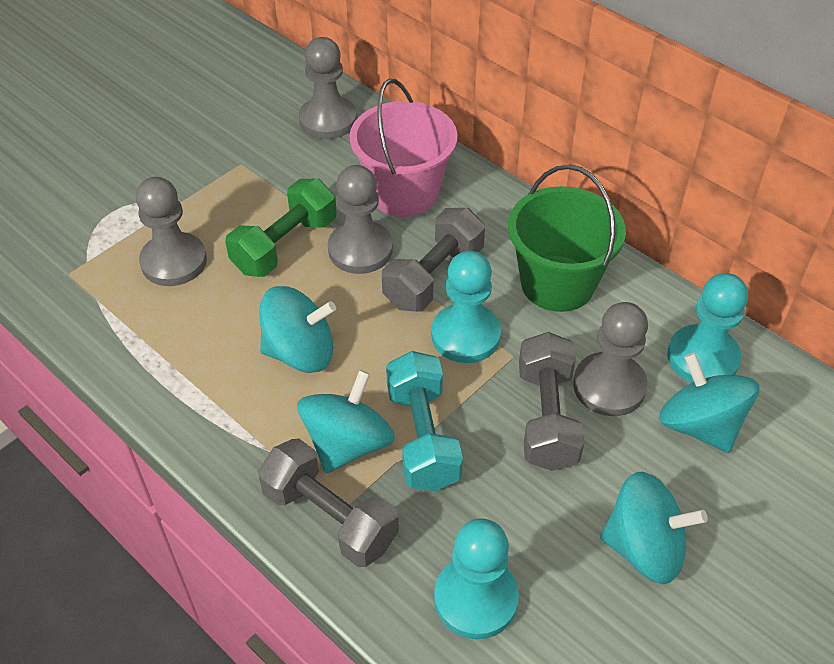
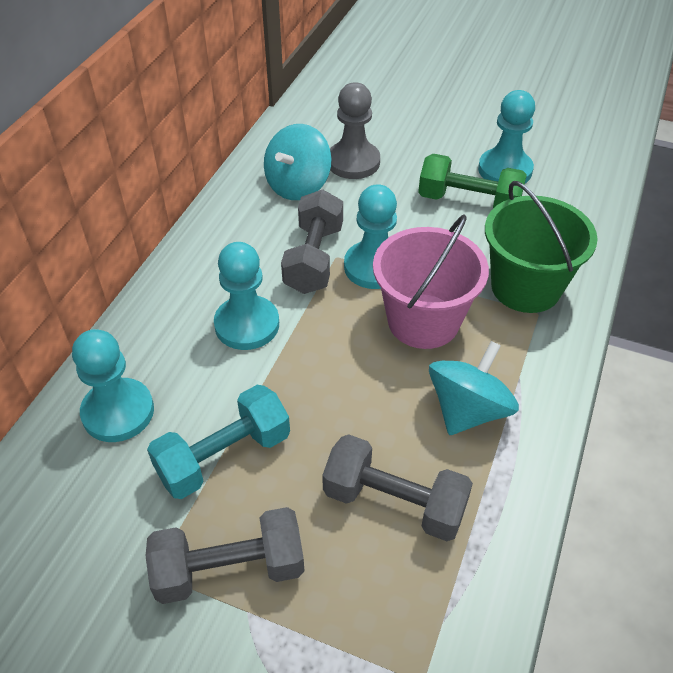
grey pawn: [136,177,207,286] [299,37,357,139] [328,165,393,274] [573,302,648,416] = 4 -> [330,82,380,179] = 1
turquoise pawn: [431,251,501,363] [434,519,519,639] [667,273,748,383] = 3 -> [72,329,154,442] [214,242,279,350] [344,184,397,289] [478,90,535,183] = 4
turquoise spinning top: [259,286,336,373] [297,370,395,473] [600,472,708,584] [659,352,759,453] = 4 -> [264,124,332,200] [429,341,519,435] = 2

